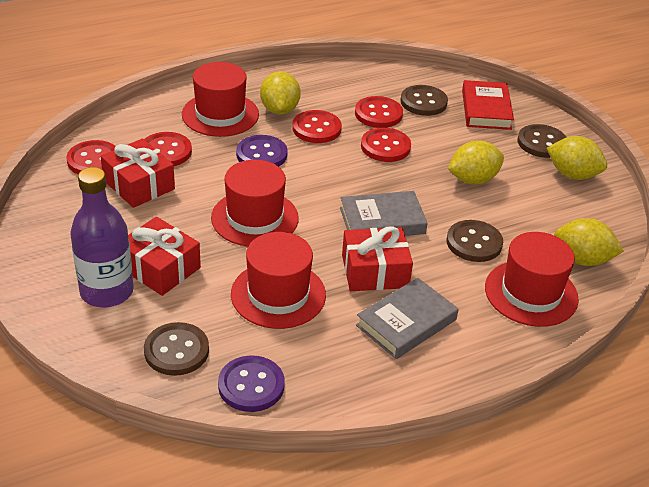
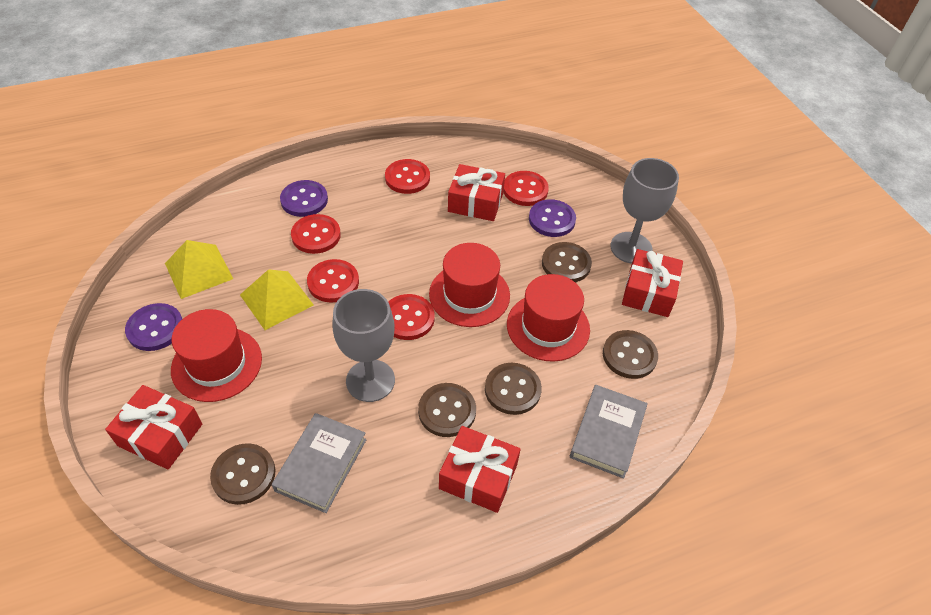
brown button: [144,322,209,376] [401,85,448,116] [447,220,503,262] [518,124,567,158] = 4 -> [210,443,276,505] [418,383,476,437] [485,363,542,415] [542,242,592,282] [603,330,658,379] = 5
grey goblet: none = 0 -> [332,289,395,402] [610,158,679,264] = 2
purple bottle: [70,167,134,307] = 1 -> none = 0
purple button: [218,356,285,412] [236,135,288,167] = 2 -> [125,303,182,351] [280,180,328,217] [529,199,576,237] = 3
red book: [462,80,514,130] = 1 -> none = 0
red gift: [101,139,175,208] [128,217,201,296] [342,226,413,291] = 3 -> [105,385,202,469] [439,426,521,513] [448,164,505,221] [622,249,683,317] = 4
red hat: [182,62,259,137] [211,160,299,247] [231,232,326,329] [485,232,579,327] = 4 -> [171,309,262,402] [429,243,510,327] [507,274,590,362] = 3
yellow lemon: [260,71,301,115] [448,140,504,185] [547,136,607,180] [554,218,624,266] = 4 -> none = 0
yellow pyramid: none = 0 -> [165,240,233,299] [240,269,314,330] = 2

